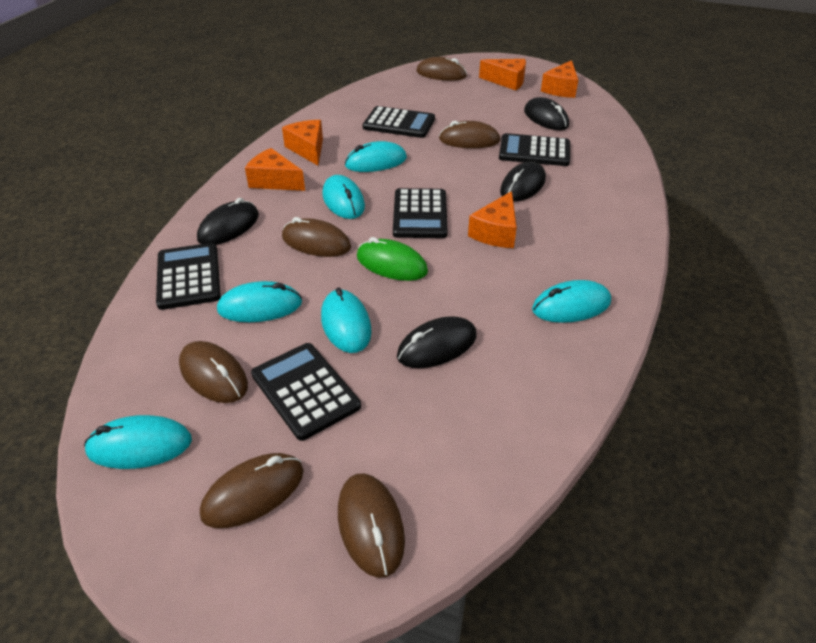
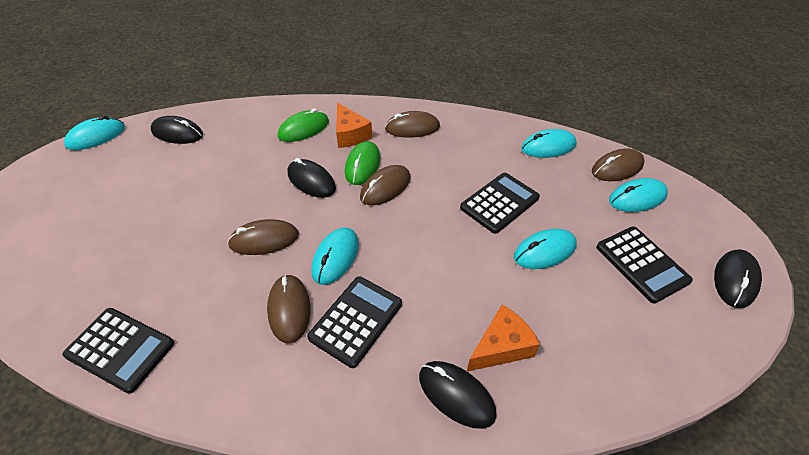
black calculator: [156,243,221,310] [251,343,361,441] [363,106,435,138] [393,188,448,238] [499,133,570,166] = 5 -> [62,308,174,394] [307,276,402,368] [460,173,540,234] [596,226,693,303] = 4
brown mouse: [179,341,248,403] [200,453,303,528] [282,217,351,257] [338,473,405,578] [416,57,467,81] [439,121,500,148] = 6 -> [227,219,299,255] [267,274,310,344] [360,165,411,206] [385,111,440,138] [592,149,645,181] = 5
green mouse: [357,237,428,281] = 1 -> [278,108,329,142] [345,141,380,185] = 2
orange cheese: [245,148,305,191] [282,120,323,166] [468,191,517,248] [479,59,526,90] [541,60,579,98] = 5 -> [336,103,372,148] [467,305,540,372] = 2
turquoise mouse: [84,415,192,469] [217,281,302,322] [321,287,372,353] [322,175,365,219] [345,141,407,172] [532,280,611,323] = 6 -> [64,115,125,150] [311,227,359,285] [514,229,576,269] [521,129,577,158] [609,178,668,212] = 5

